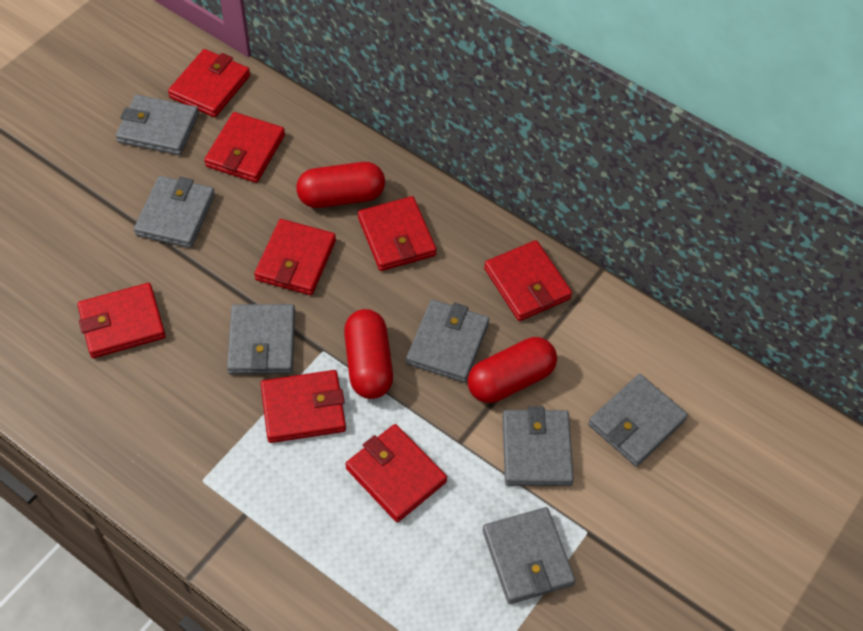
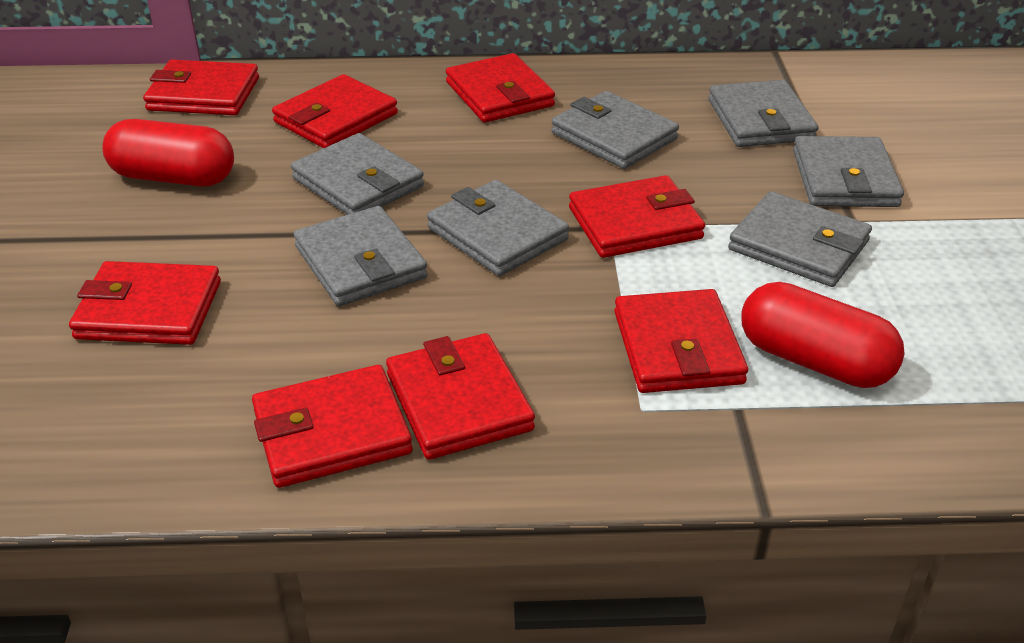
red capsule: [296,162,385,208] [344,309,393,399] [468,337,557,403] = 3 -> [103,119,234,187] [741,282,905,388] = 2

